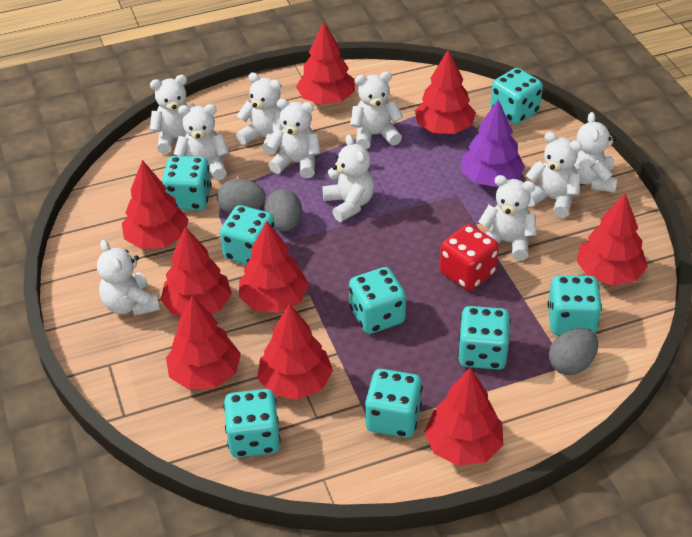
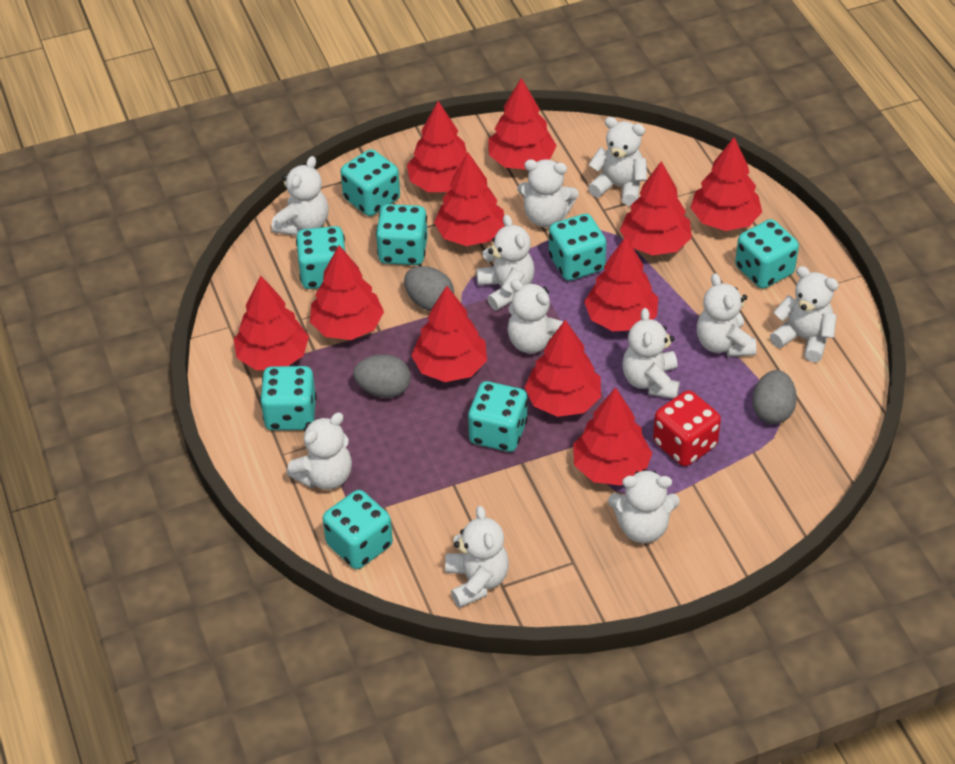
purple tree: [461,100,525,187] = 1 -> none = 0
red tree: [122,160,189,249] [160,227,232,316] [166,295,241,390] [239,221,309,313] [257,304,333,400] [296,21,355,105] [415,50,476,134] [424,368,504,466] [576,193,648,285] = 9 -> [234,275,309,370] [310,245,384,340] [407,101,467,192] [411,286,487,382] [434,153,505,246] [488,78,557,170] [524,320,601,417] [573,387,652,486] [584,236,658,331] [620,161,692,255] [690,137,762,231] = 11
white teddy bear: [97,240,160,316] [150,75,195,154] [174,104,229,180] [236,72,283,154] [267,99,321,178] [322,135,374,222] [350,71,403,149] [479,175,537,261] [526,132,582,218] [574,112,618,193] = 10 -> [272,156,329,236] [286,413,352,490] [445,506,509,608] [476,215,534,310] [508,279,564,354] [517,159,579,227] [588,117,647,206] [608,469,680,543] [622,308,680,399] [697,273,756,357] [770,266,839,362] = 11

